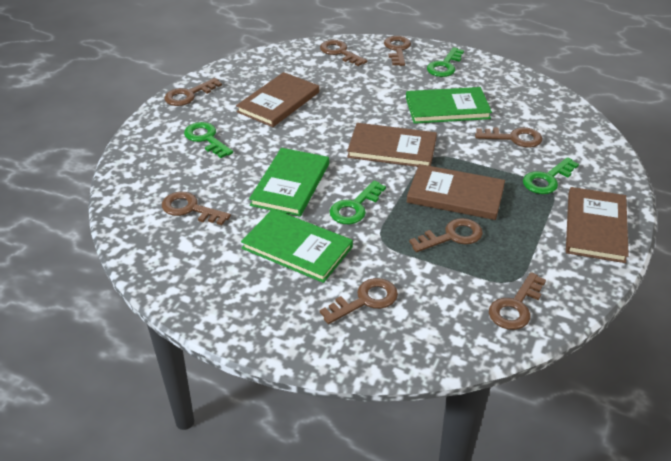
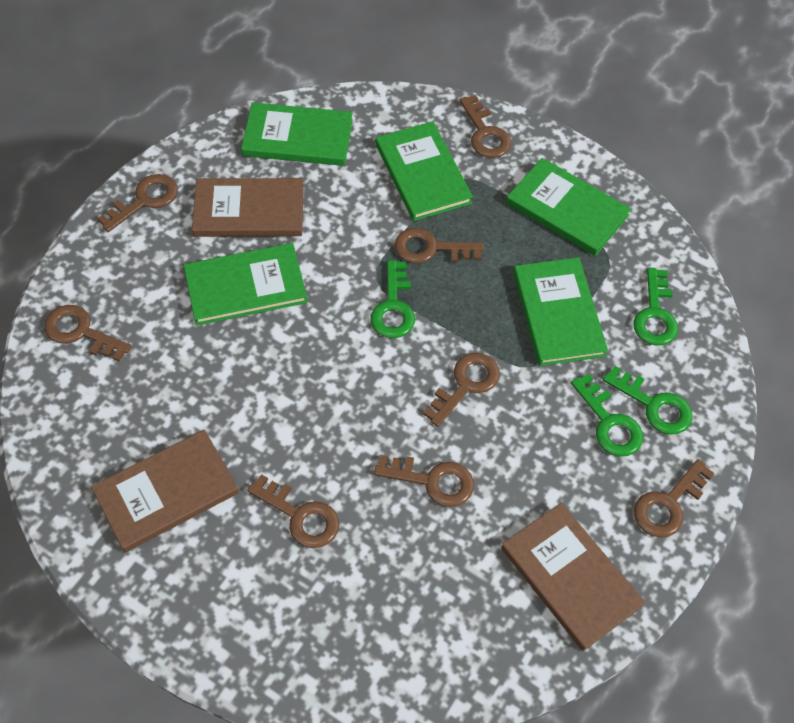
brown book: [236,72,319,127] [347,123,437,167] [407,164,505,220] [566,187,629,263] = 4 -> [91,430,239,552] [192,178,303,237] [501,503,645,651] = 3
green book: [241,209,353,283] [249,148,329,217] [406,87,492,124] = 3 -> [183,243,308,326] [241,102,353,166] [376,121,473,221] [506,158,631,256] [513,257,608,366] = 5

